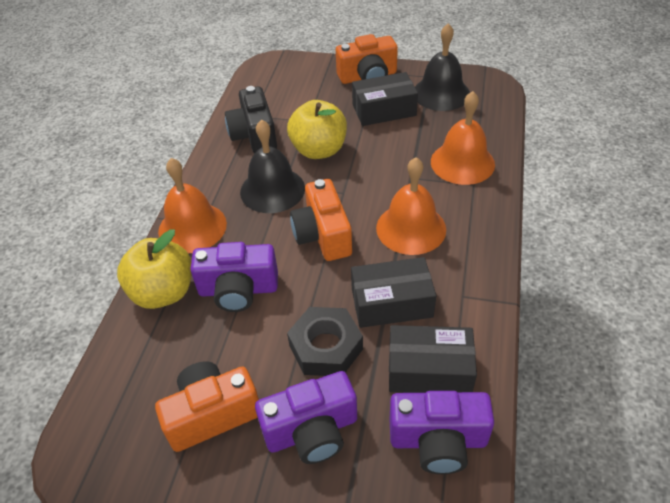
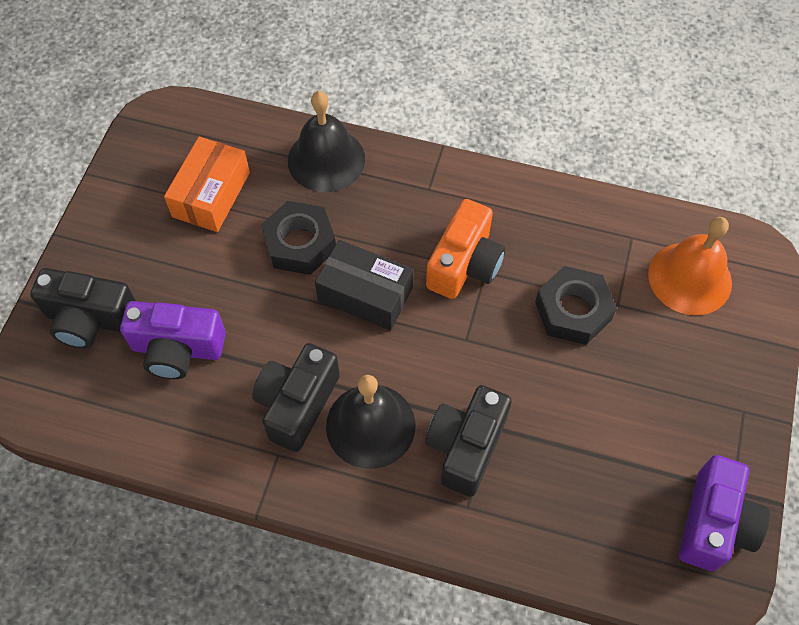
black box: [351,257,436,328] [352,72,418,126] [389,325,477,393] = 3 -> [315,240,413,331] = 1
black camera: [225,86,277,154] = 1 -> [30,268,136,348] [252,343,340,452] [425,385,512,497] = 3
black nut: [287,307,363,376] = 1 -> [261,201,336,275] [535,266,617,345] = 2
orange bell: [158,158,227,253] [376,157,446,255] [431,91,495,185] = 3 -> [648,217,732,315] = 1
orange box: none = 0 -> [164,137,250,232] = 1
orange camera: [155,361,259,452] [290,179,352,261] [336,34,398,84] = 3 -> [426,199,505,299] = 1
purple camera: [190,242,278,312] [255,371,357,464] [389,391,494,474] = 3 -> [120,301,226,379] [679,455,770,571] = 2
yellow apple: [117,229,191,309] [287,100,347,159] = 2 -> none = 0

